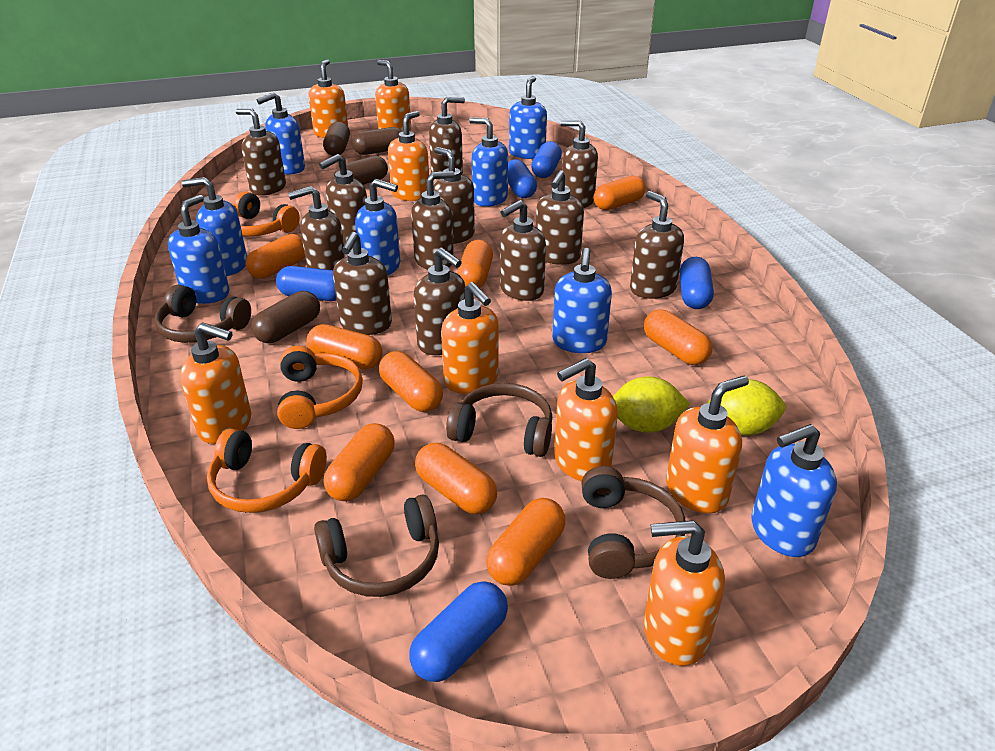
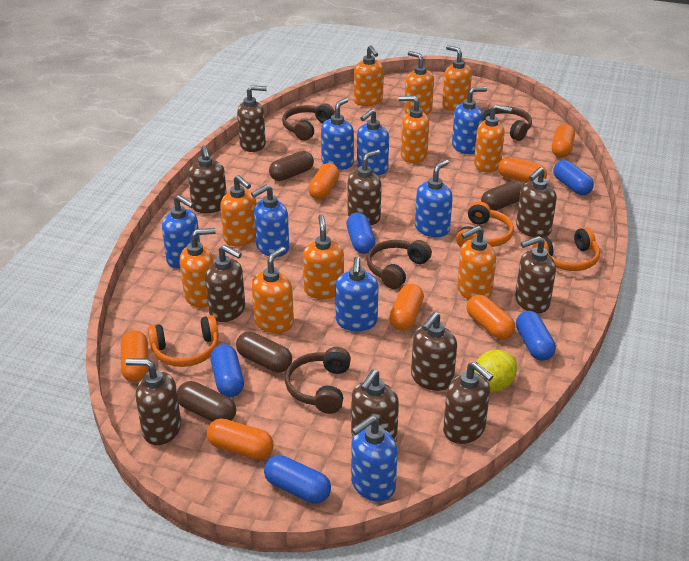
brown soap dispenser: [236,109,286,195] [288,186,345,270] [319,154,367,244] [333,232,392,335] [411,171,454,270] [414,247,465,355] [429,97,465,174] [434,147,475,244] [500,200,546,301] [536,170,584,265] [560,120,598,208] [630,191,684,299] = 12 -> [126,358,181,445] [188,145,227,213] [205,245,245,322] [237,85,267,152] [348,150,382,225] [351,369,399,442] [411,312,457,391] [443,361,493,444] [515,236,556,313] [516,167,557,237] = 10
orange capsule: [245,234,305,279] [306,324,383,370] [324,423,395,501] [379,351,443,412] [415,443,497,514] [457,240,493,288] [486,498,566,586] [594,176,646,210] [644,310,712,365] = 9 -> [121,330,149,382] [207,419,273,460] [308,163,339,200] [389,284,424,331] [467,295,515,340] [498,157,547,183] [552,124,575,158] = 7
orange soap dispenser: [180,323,251,444] [308,59,348,138] [375,60,411,132] [388,111,429,201] [441,282,499,394] [554,358,618,481] [644,520,725,666] [666,376,749,514] = 8 -> [180,228,216,308] [220,175,256,246] [252,247,294,333] [303,215,344,299] [354,45,384,106] [399,96,429,163] [404,51,434,115] [442,45,472,111] [457,226,496,299] [474,104,512,172] = 10
yellow lemon: [613,376,690,433] [707,379,786,436] = 2 -> [474,350,517,392] = 1

